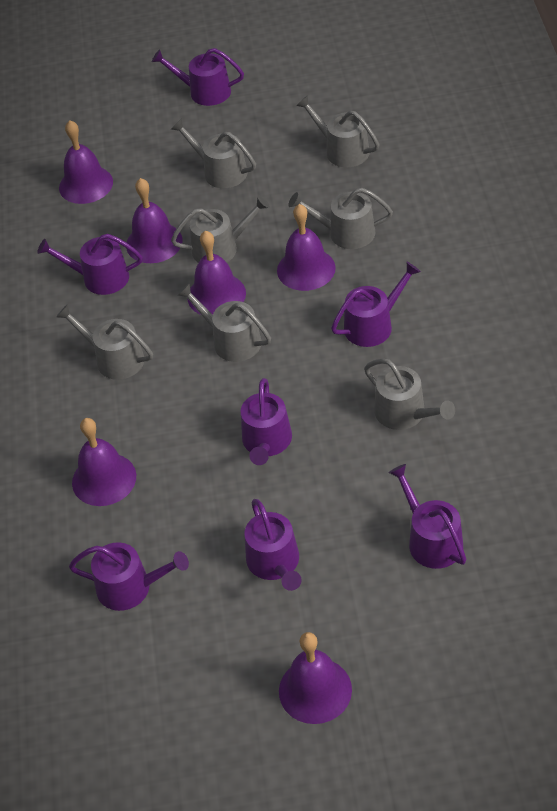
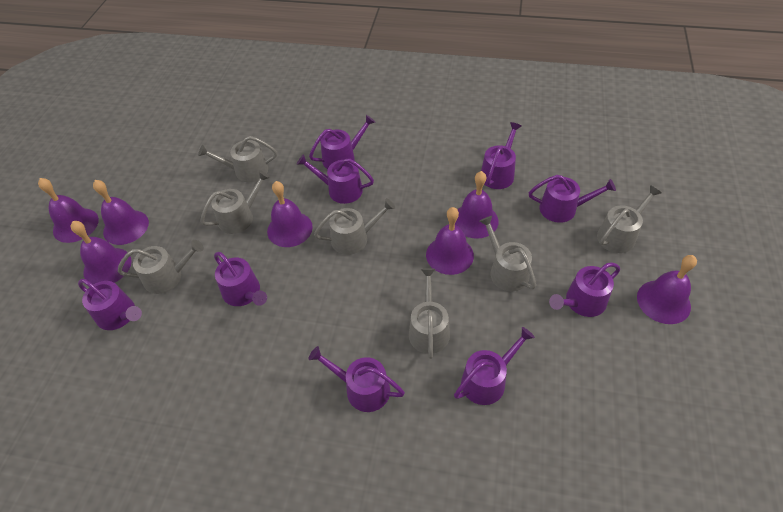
purple bell: [59,120,113,204] [72,418,136,506] [126,178,182,263] [187,230,246,315] [277,204,335,291] [279,632,352,724] = 6 -> [38,178,99,243] [70,221,132,285] [93,180,149,245] [267,181,313,247] [426,207,474,275] [455,171,498,239] [637,255,697,324] = 7
purple watering can: [37,234,143,295] [69,542,189,611] [152,48,244,106] [241,378,292,465] [245,499,301,591] [331,262,421,347] [388,464,466,569] = 7 -> [78,279,142,330] [214,252,267,306] [297,154,374,204] [308,346,405,412] [309,115,376,169] [454,327,535,405] [481,122,522,189] [529,175,616,223] [549,262,620,317] = 9

